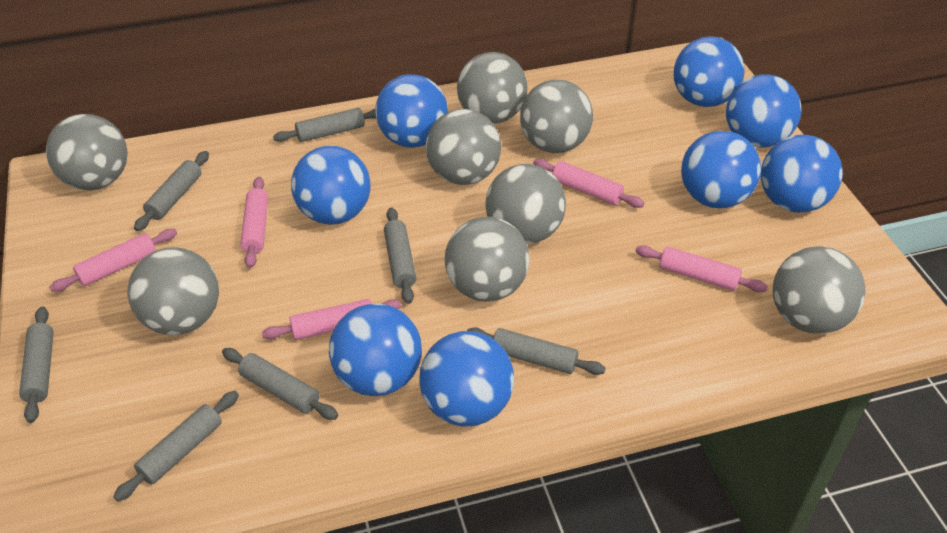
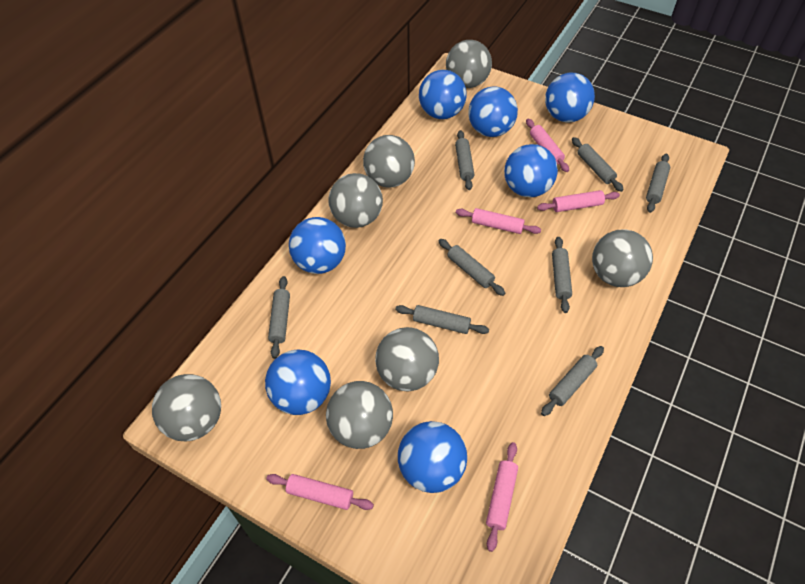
blue ball: [291,146,371,225] [329,303,422,396] [375,74,448,148] [419,331,514,427] [673,37,745,107] [681,131,761,208] [726,74,801,148] [761,135,843,213] = 8 -> [265,350,331,415] [289,217,346,274] [398,421,467,493] [419,70,467,119] [468,86,518,137] [504,144,558,197] [545,73,595,122] = 7
grey ball: [46,114,128,190] [128,247,219,335] [426,109,501,185] [445,217,530,302] [457,52,528,124] [485,164,566,244] [520,80,593,153] [773,246,866,334] = 8 -> [152,374,221,441] [326,381,393,449] [328,173,383,228] [363,135,415,188] [375,327,439,391] [446,40,492,88] [592,229,653,287] = 7
grey rolling pin: [19,307,54,423] [113,391,239,501] [134,151,209,231] [222,348,338,420] [273,108,376,142] [384,207,416,304] [467,328,606,375] = 7 -> [268,276,290,359] [395,305,489,334] [438,239,505,296] [455,130,474,190] [541,346,604,416] [552,237,572,313] [572,137,624,192] [646,154,670,213] = 8

